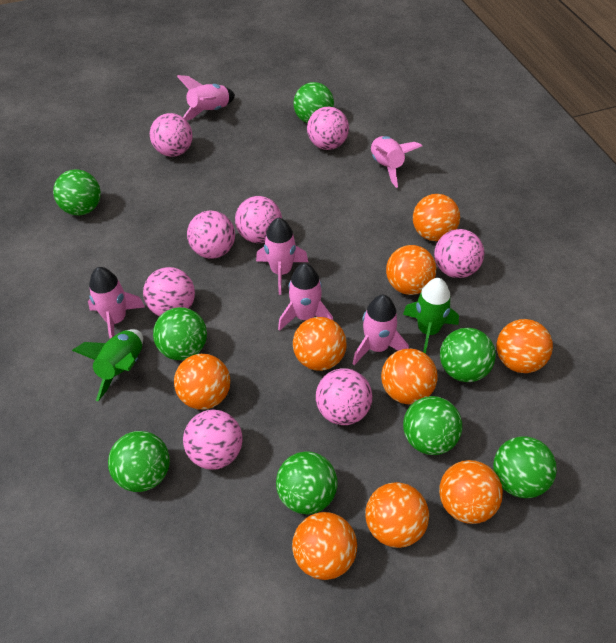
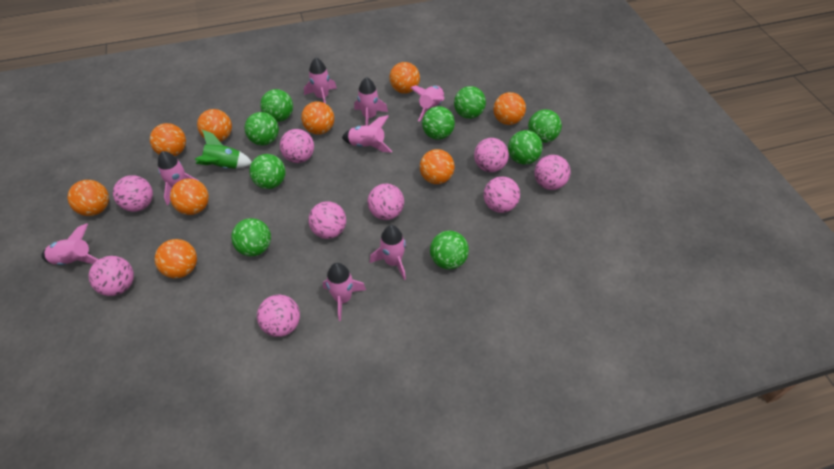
green ball: [53,169,101,215] [108,431,170,492] [153,307,207,360] [276,451,338,514] [293,82,334,124] [403,396,462,455] [440,328,496,382] [493,436,557,498] = 8 -> [231,218,271,257] [245,112,279,146] [249,154,286,189] [260,89,293,122] [422,106,455,140] [430,231,469,269] [454,86,486,119] [508,130,543,165] [528,109,562,143] = 9
green rocket: [72,329,143,401] [403,278,459,354] = 2 -> [195,130,252,169] = 1
pink ball: [143,267,195,316] [150,113,193,157] [183,410,243,470] [187,210,235,259] [235,196,282,243] [307,107,349,150] [316,368,372,425] [434,229,484,278] = 8 -> [89,256,134,296] [113,175,153,212] [257,295,300,337] [280,129,314,163] [308,201,346,239] [368,184,404,220] [474,138,509,172] [484,177,520,213] [534,155,571,190] = 9
pink rocket: [88,267,145,339] [177,75,235,121] [256,217,308,295] [278,263,333,331] [353,295,409,365] [371,136,422,188] = 6 -> [41,223,99,265] [158,151,199,205] [304,58,337,104] [323,263,366,321] [342,115,392,153] [354,77,388,126] [370,225,406,280] [410,85,445,122] = 8

